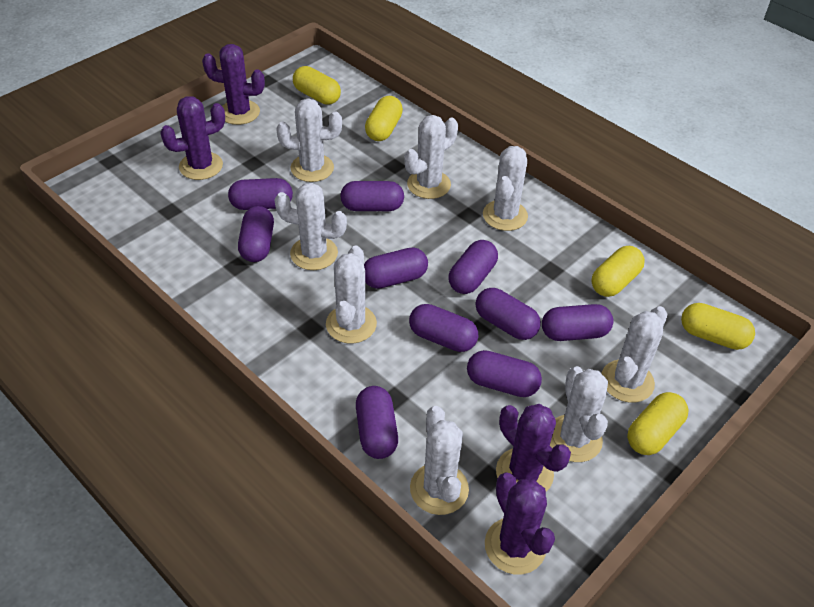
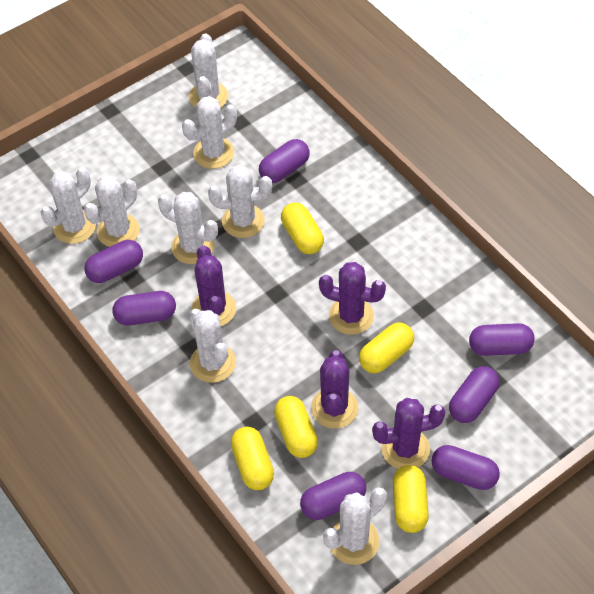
purple capsule: [228,178,293,210] [238,206,274,262] [340,181,404,211] [356,386,398,459] [364,247,428,289] [409,304,478,352] [448,240,498,294] [467,350,542,397] [475,288,541,340] [542,304,613,341] = 10 -> [84,240,143,283] [112,291,176,325] [259,139,310,183] [300,472,366,520] [432,445,500,490] [449,366,499,423] [469,323,535,356] = 7

